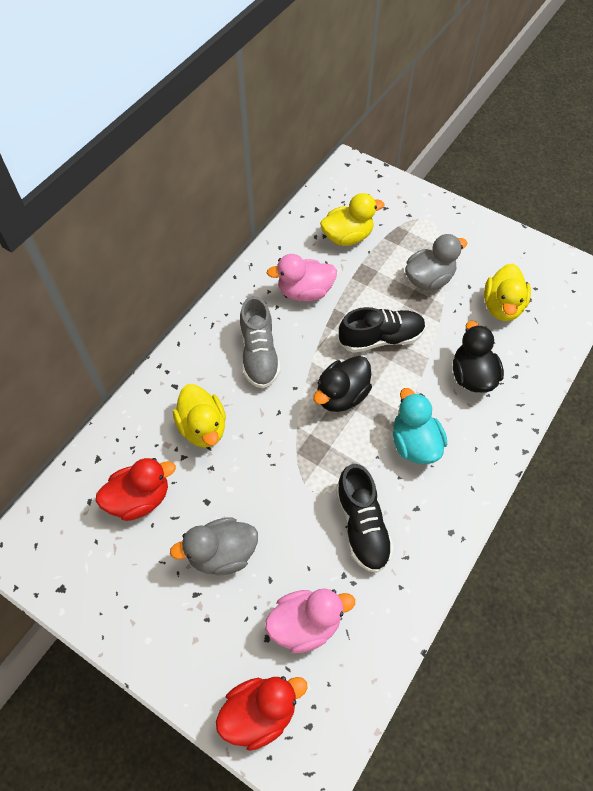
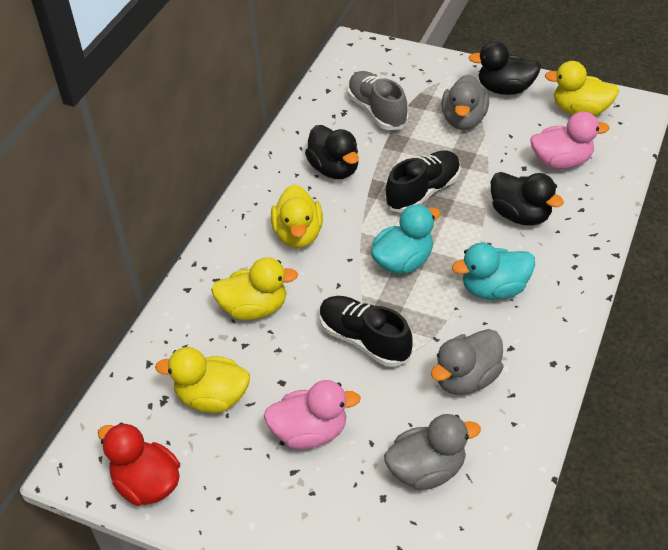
black duck: [313,356,372,412] [453,321,504,393] = 2 -> [305,125,359,179] [469,41,541,95] [491,172,564,226] = 3
grey duck: [170,517,258,575] [405,234,467,290] = 2 -> [384,414,481,490] [431,329,503,395] [441,74,489,130] = 3
red duck: [96,458,176,521] [216,676,308,751] = 2 -> [98,423,180,506] = 1
turquoise duck: [393,388,447,464] = 1 -> [371,204,440,274] [452,243,535,300] = 2
yellow duck: [173,384,226,448] [320,193,385,246] [484,263,531,321] = 3 -> [155,347,250,413] [211,257,298,320] [271,184,323,248] [545,61,619,116] = 4

